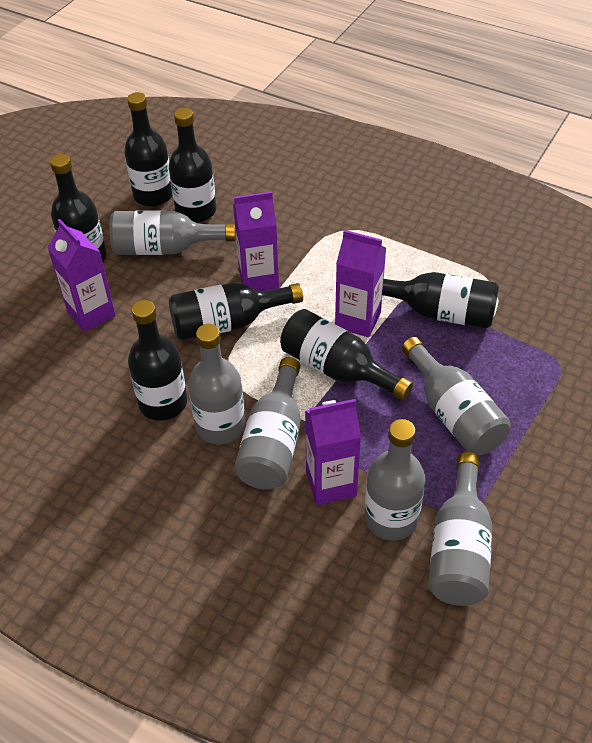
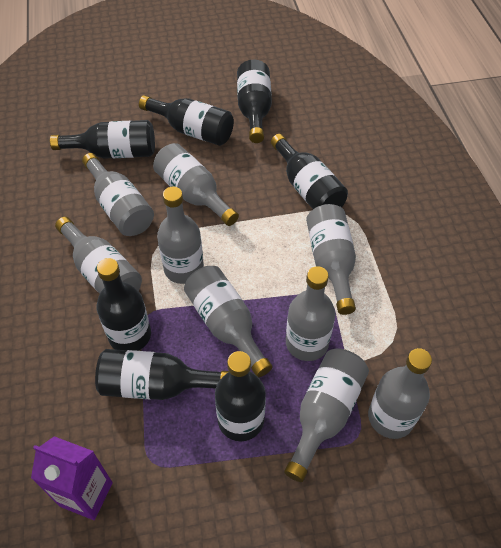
grey bottle: [109,210,236,255] [188,324,245,445] [234,357,301,490] [364,419,426,540] [402,337,511,455] [428,452,492,606] = 6 -> [55,217,142,294] [82,153,154,236] [153,143,239,226] [157,187,204,284] [184,266,272,377] [284,348,369,482] [286,266,335,361] [306,204,356,315] [368,348,432,439] = 9
purple carton: [48,219,116,332] [233,191,279,291] [305,399,361,505] [335,230,386,337] = 4 -> [31,436,113,520] = 1

